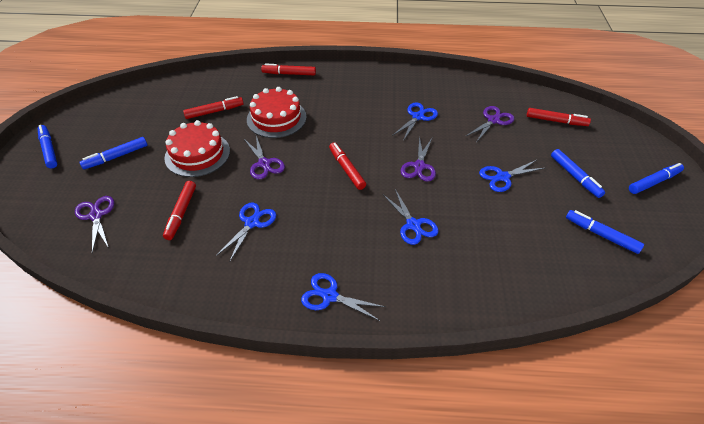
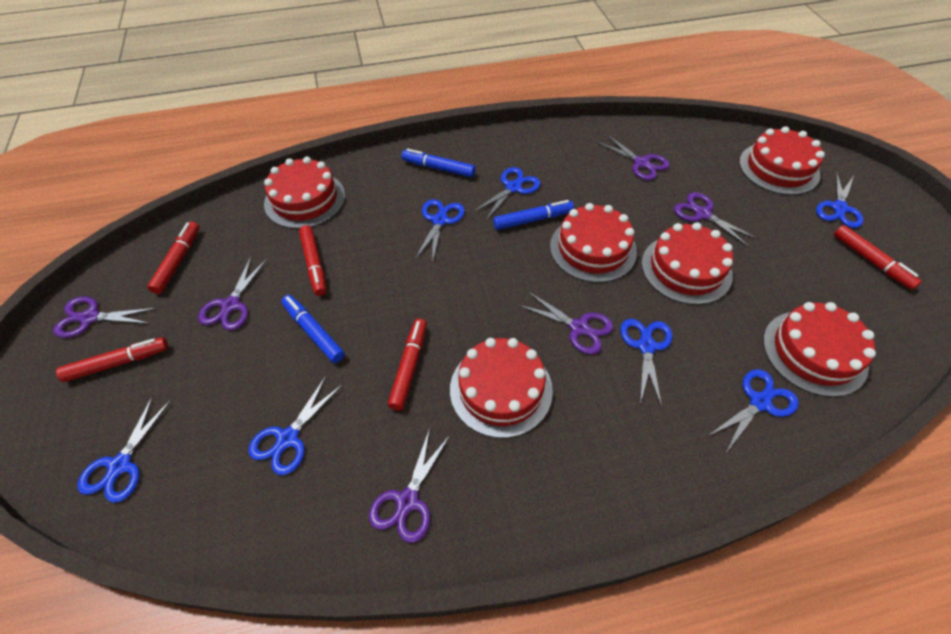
blue marker: [38,125,57,168] [79,137,147,169] [551,149,605,198] [566,210,644,254] [629,163,684,194] = 5 -> [281,295,345,363] [402,149,475,177] [493,200,574,230] = 3
blue scissors: [216,203,276,261] [301,273,385,321] [383,189,439,245] [392,103,438,141] [479,160,544,192] = 5 -> [77,395,171,503] [248,376,342,475] [415,199,465,263] [473,167,540,220] [620,319,672,407] [708,369,799,454] [816,171,864,228] = 7
purple scissors: [75,196,114,253] [244,136,285,179] [401,136,436,182] [466,106,514,143] = 4 -> [53,297,157,338] [198,257,267,330] [369,428,450,543] [518,292,613,355] [596,134,670,180] [674,192,759,248] = 6
red cake: [165,120,230,177] [247,87,307,138] = 2 -> [264,157,345,229] [450,338,553,438] [550,203,637,283] [641,222,733,305] [739,126,825,195] [763,302,876,397] = 6

